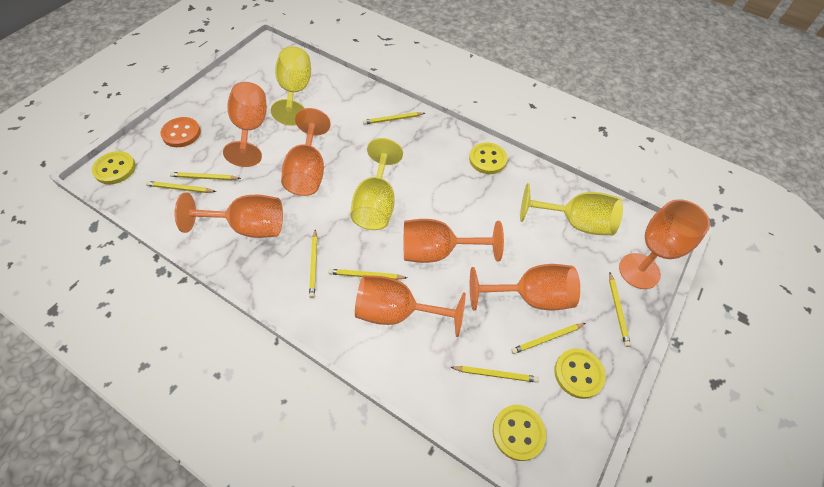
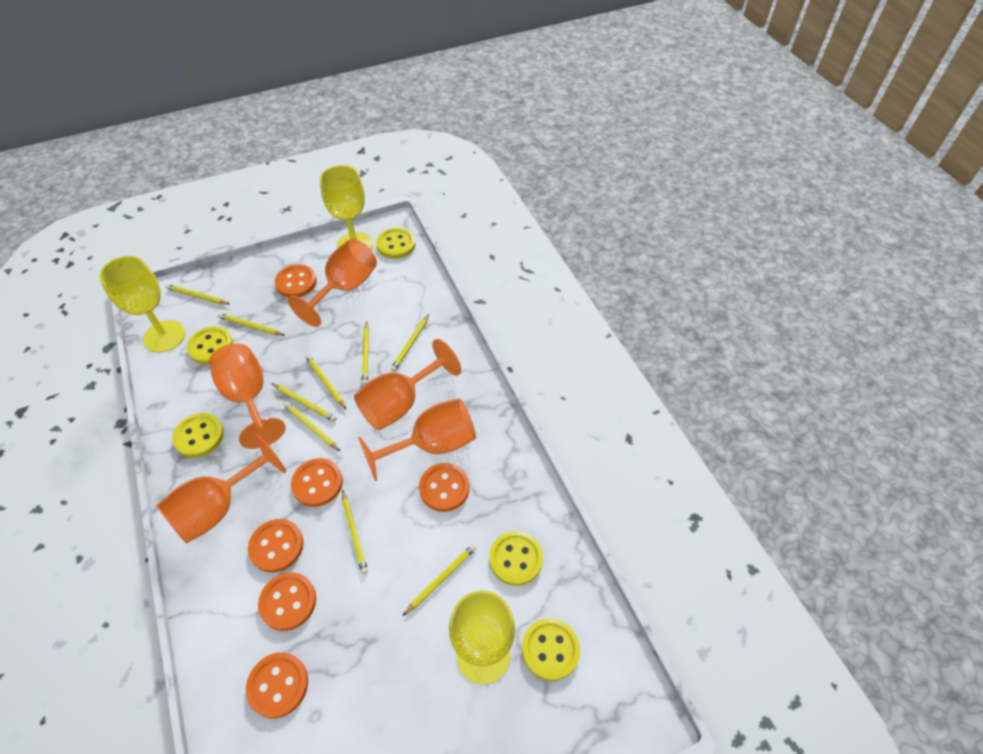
orange button: [160,117,201,147] = 1 -> [246,652,308,719] [248,519,304,573] [258,572,316,631] [275,264,317,297] [291,458,343,507] [419,463,470,512] = 6
orange goblet: [175,193,283,238] [223,82,267,167] [281,108,331,196] [355,275,466,337] [404,219,504,263] [470,264,580,311] [619,199,710,289] = 7 -> [156,435,286,543] [209,343,286,449] [288,239,377,327] [354,339,461,430] [358,398,476,481] = 5
yellow button: [92,151,136,184] [469,142,507,174] [492,405,546,461] [554,348,606,399] = 4 -> [172,413,224,458] [187,326,233,364] [376,228,416,259] [489,531,543,586] [522,618,580,681] = 5
yellow pencil: [146,181,216,193] [170,172,241,180] [309,230,317,298] [328,269,407,280] [363,112,425,125] [450,366,539,383] [511,323,586,354] [609,272,631,347] = 8 -> [165,284,229,304] [218,313,285,336] [271,383,337,422] [283,401,340,451] [305,354,346,409] [342,489,368,574] [362,321,369,385] [391,314,429,372] [403,544,476,616] = 9

